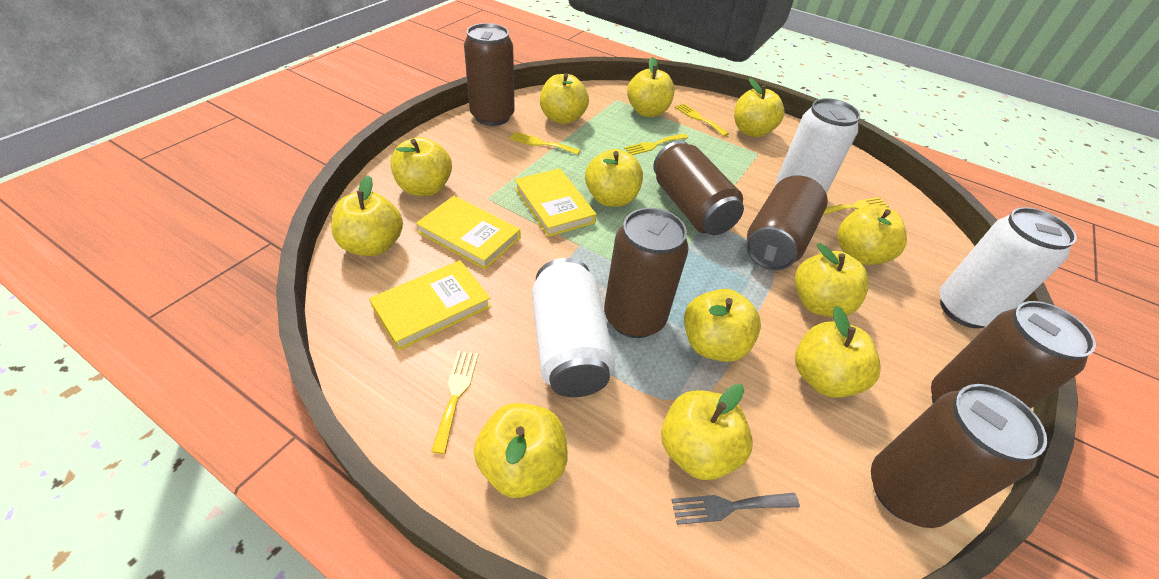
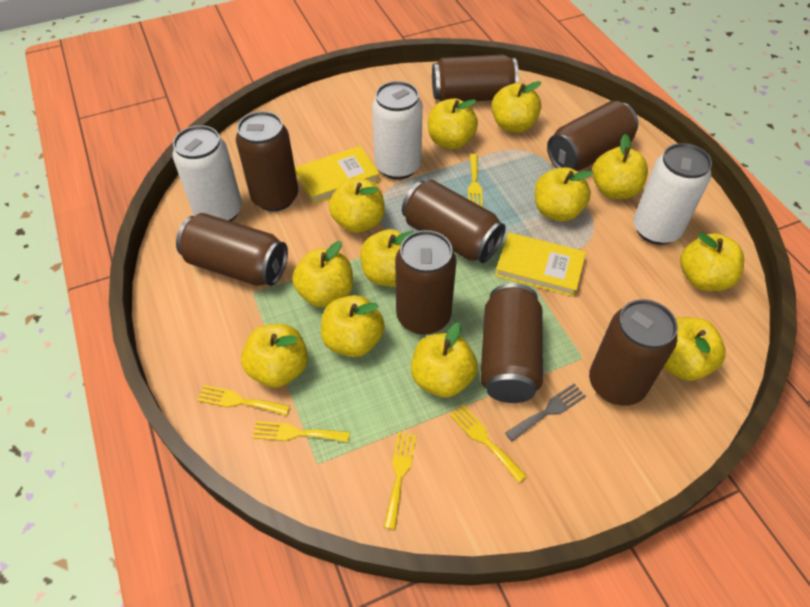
brown can: [464,23,515,126] [604,208,689,338] [653,141,744,235] [746,175,828,271] [871,384,1047,528] [931,301,1096,409] = 6 -> [176,213,288,286] [236,111,298,211] [395,230,457,335] [402,180,505,263] [432,54,519,102] [480,283,543,403] [547,101,638,171] [589,299,678,406] = 8
yellow book: [369,260,491,351] [416,196,520,269] [515,168,597,237] = 3 -> [295,146,380,204] [495,232,586,297] = 2

